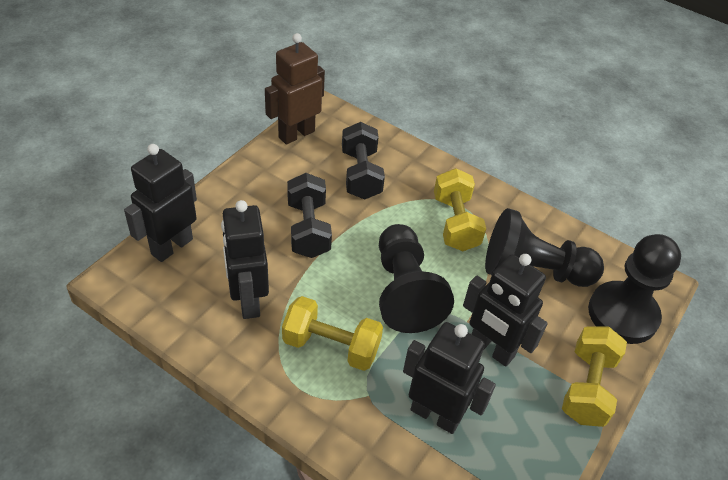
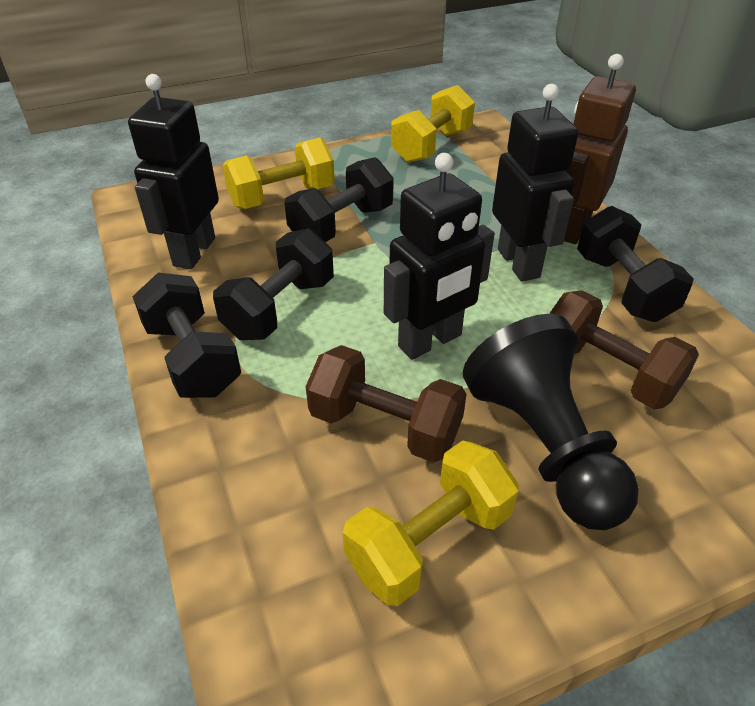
black dumbbell: [287,173,332,258] [342,122,385,200] = 2 -> [132,272,241,398] [213,228,334,340] [284,157,394,242] [577,206,694,322] = 4
black pawn: [379,224,454,333] [485,208,604,287] [588,234,681,344] = 3 -> [463,314,639,530] = 1
black robot: [124,144,197,262] [221,200,269,319] [403,322,496,434] [463,254,548,367] = 4 -> [128,74,219,269] [384,153,494,360] [492,84,578,282] = 3
brown dumbbell: none = 0 -> [306,345,467,463] [549,290,699,409] = 2

